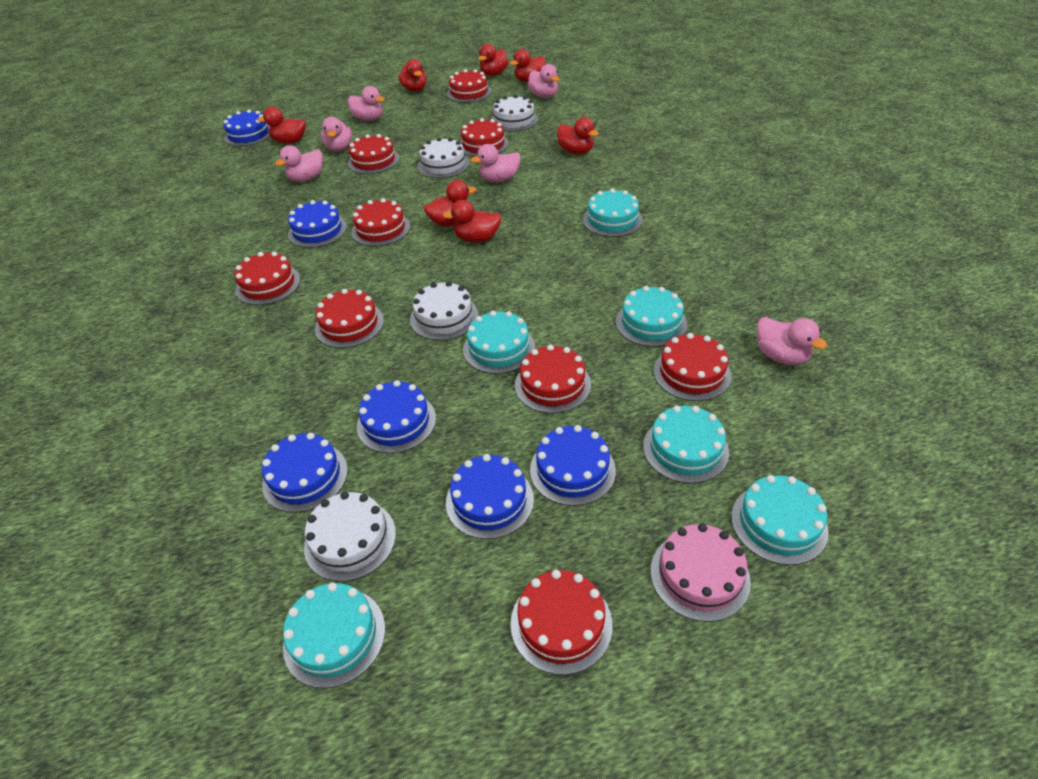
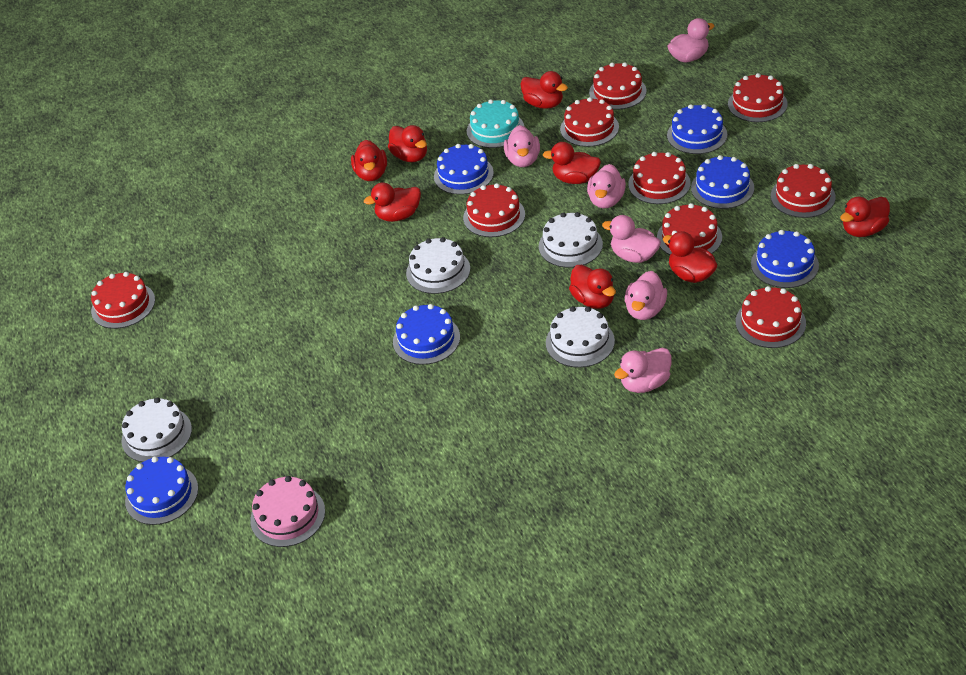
red duck: [258,107,306,144] [399,59,427,92] [424,180,476,227] [442,200,501,243] [478,44,509,76] [510,49,546,82] [557,117,599,154] = 7 -> [351,140,387,181] [364,182,421,222] [388,125,427,162] [520,71,568,109] [543,142,601,184] [569,264,616,309] [663,231,718,283] [840,197,890,237] = 8
turquoise cake: [283,583,385,688] [463,311,535,374] [583,188,643,237] [616,286,687,347] [643,405,729,483] [731,475,828,565] = 6 -> [467,99,524,148] = 1

